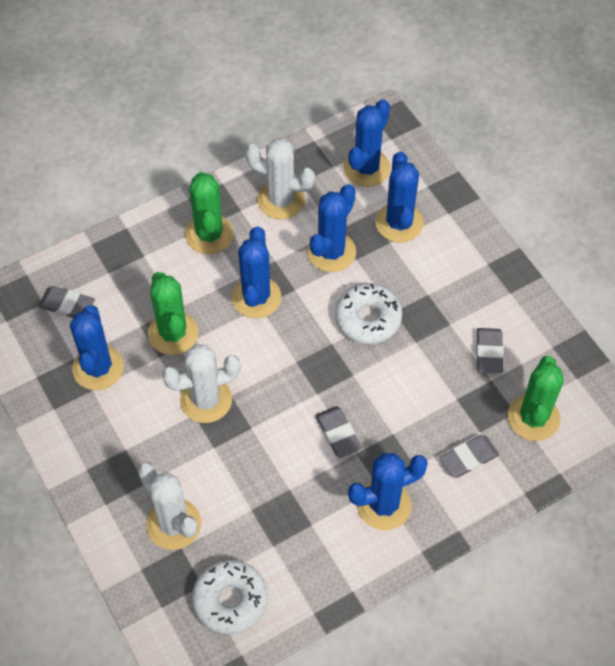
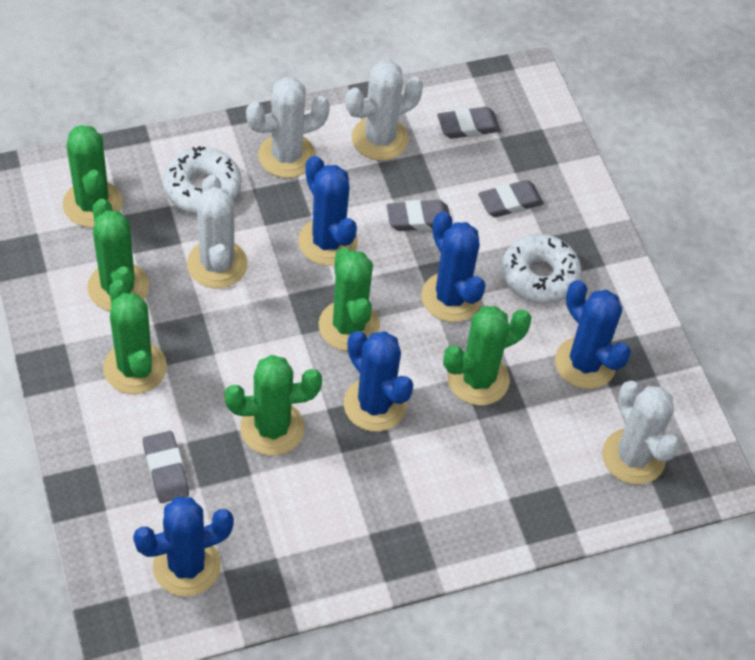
blue cactus: [70,305,124,390] [232,226,281,318] [307,184,356,272] [343,99,391,187] [348,453,428,530] [375,152,423,243] = 6 -> [133,497,234,596] [298,156,358,266] [343,331,413,432] [421,212,485,322] [555,280,631,389] = 5
green cactus: [148,272,199,355] [185,172,234,254] [508,356,564,441] = 3 -> [63,125,123,227] [87,199,149,311] [103,280,167,394] [225,355,322,456] [319,248,380,351] [443,306,531,405] = 6
white cactus: [138,462,201,550] [162,344,241,423] [245,138,315,219] = 3 -> [187,175,248,288] [246,77,330,178] [345,60,423,161] [602,381,680,484] = 4

